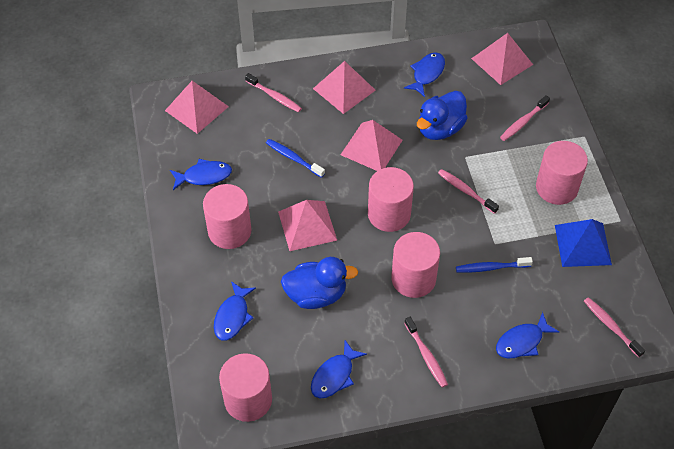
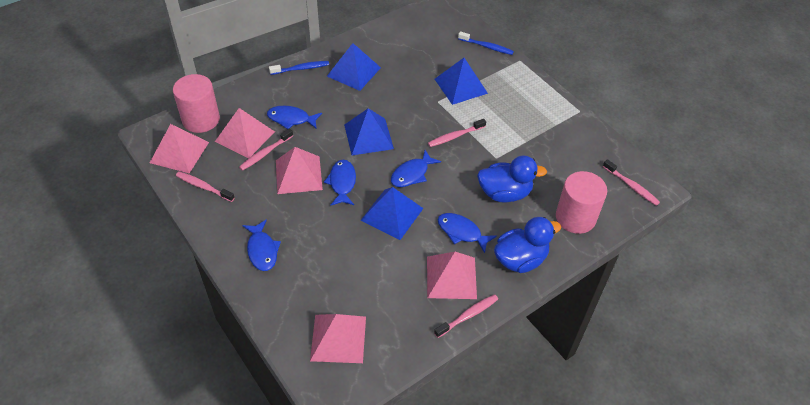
blue pyramid: [555,219,612,267] = 1 -> [327,43,381,91] [344,108,394,155] [360,187,424,240] [435,58,488,105] = 4
pink cylinder: [203,184,252,249] [219,353,272,422] [368,167,414,232] [391,232,440,298] [536,141,588,205] = 5 -> [173,74,220,133] [556,171,607,234] = 2

